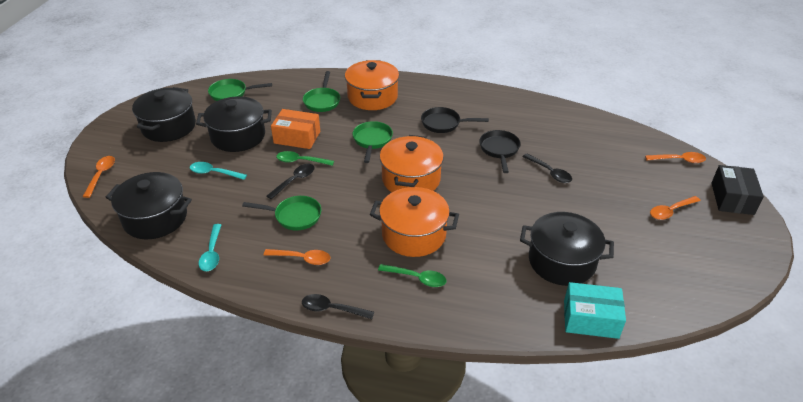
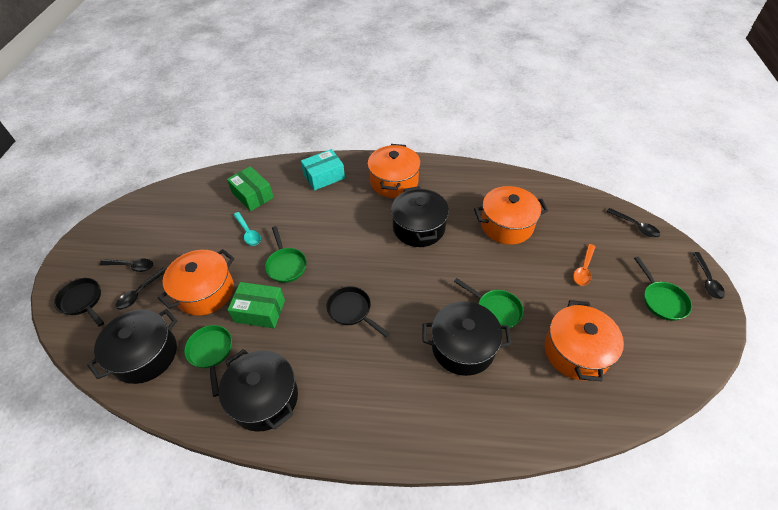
black box: [712,165,764,215] = 1 -> none = 0
black spoon: [267,164,314,200] [302,294,374,319] [523,154,572,183] = 3 -> [100,259,153,272] [116,268,166,310] [606,208,660,237] [693,252,725,299] = 4
green box: none = 0 -> [227,166,274,211] [228,282,285,328] = 2
green spoon: [276,151,334,166] [378,264,446,287] = 2 -> none = 0
orange box: [271,109,320,149] = 1 -> none = 0
orange pot: [345,60,399,110] [370,187,459,257] [380,135,444,192] = 3 -> [158,249,234,316] [367,144,421,198] [474,186,548,245] [545,300,624,381] = 4
orange spoon: [83,156,115,198] [264,249,330,265] [645,152,706,163] [650,196,700,220] = 4 -> [573,244,596,286] = 1
turquoise spoon: [190,162,247,180] [198,224,221,271] = 2 -> [233,212,261,246] = 1

